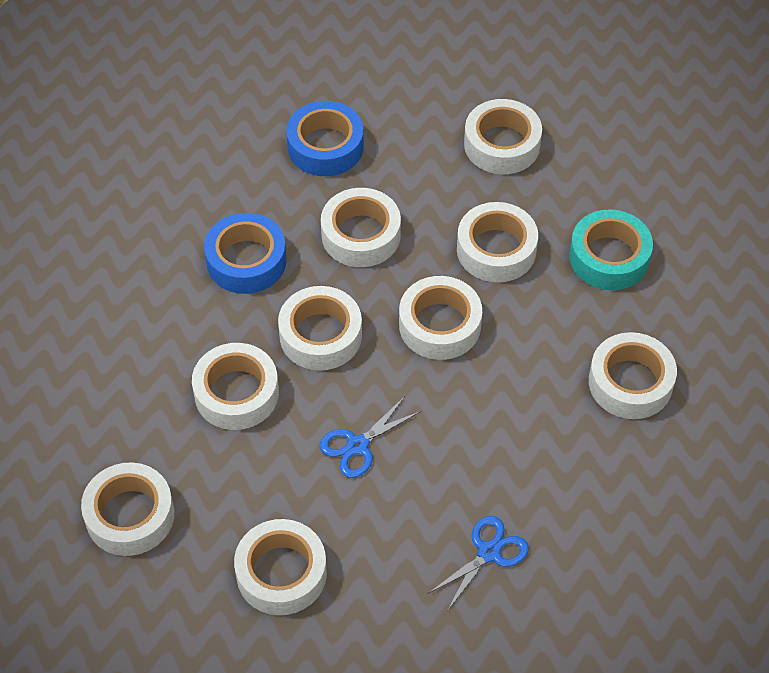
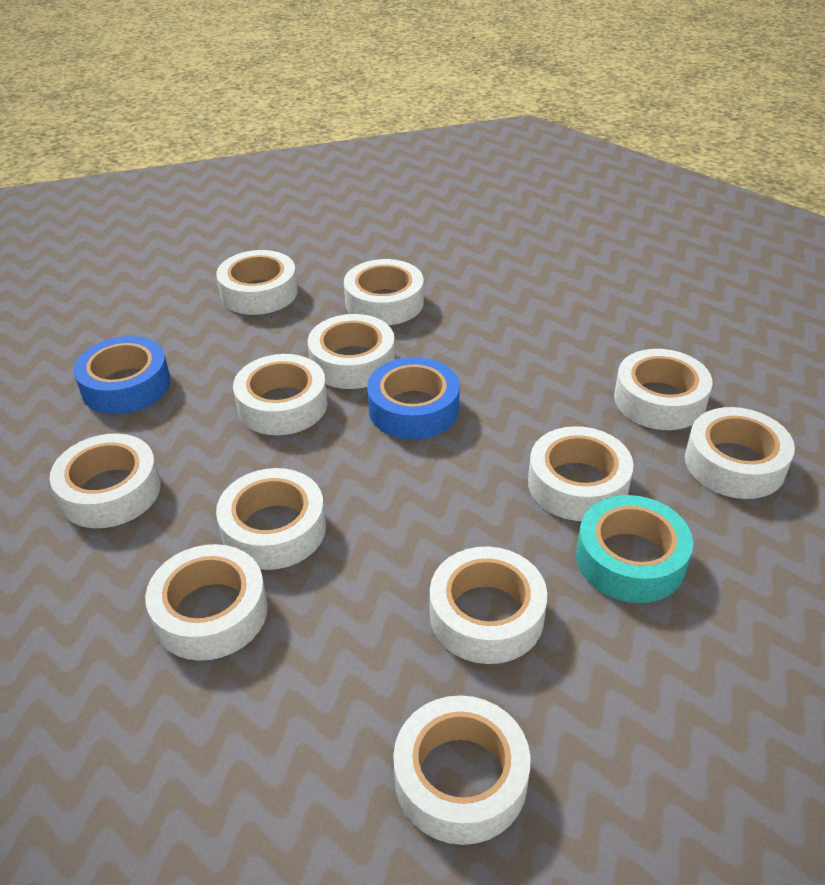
blue scissors: [319,396,421,478] [428,516,529,611] = 2 -> none = 0
white tape: [81,463,174,556] [192,343,279,430] [234,519,327,615] [278,286,362,370] [321,188,401,267] [399,276,482,360] [457,202,538,282] [464,99,542,174] [589,332,677,419] = 9 -> [49,433,161,528] [145,544,268,661] [216,250,298,315] [216,468,326,570] [233,354,328,435] [308,314,395,389] [344,259,424,325] [393,695,531,845] [430,547,547,664] [528,426,634,521] [614,349,712,430] [685,407,795,499] = 12

